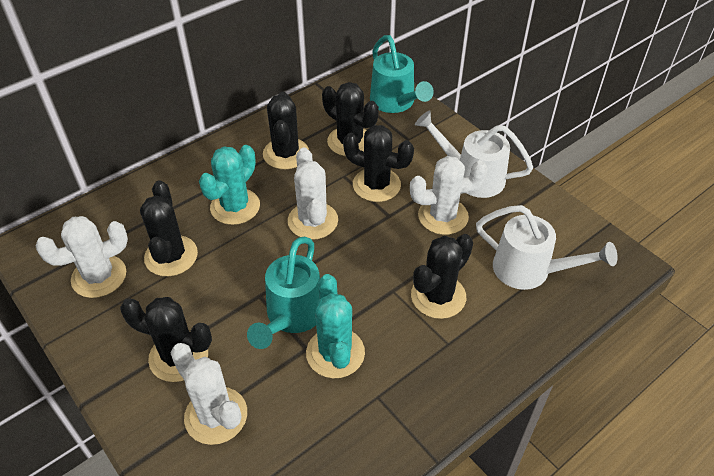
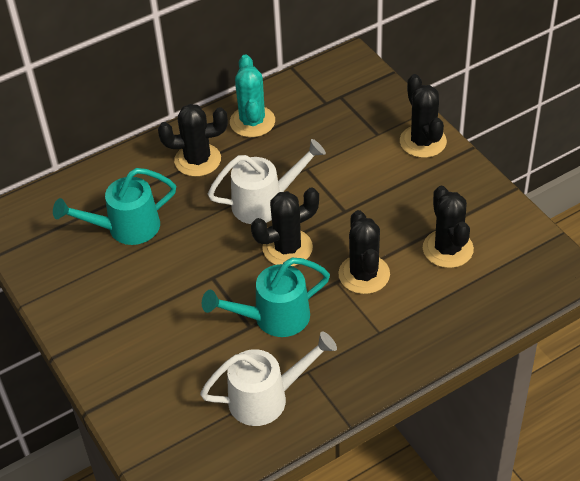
black cactus: [120,297,212,382] [140,181,198,276] [263,92,309,169] [322,82,379,156] [343,125,414,202] [411,234,473,319] = 6 -> [158,104,228,177] [251,188,319,266] [338,210,390,294] [400,74,447,158] [423,185,474,268] = 5
turquoise cactus: [199,145,260,225] [306,274,365,378] = 2 -> [230,54,275,137] = 1
white cactus: [36,216,128,298] [171,343,247,445] [288,147,338,240] [410,156,488,235] = 4 -> none = 0

